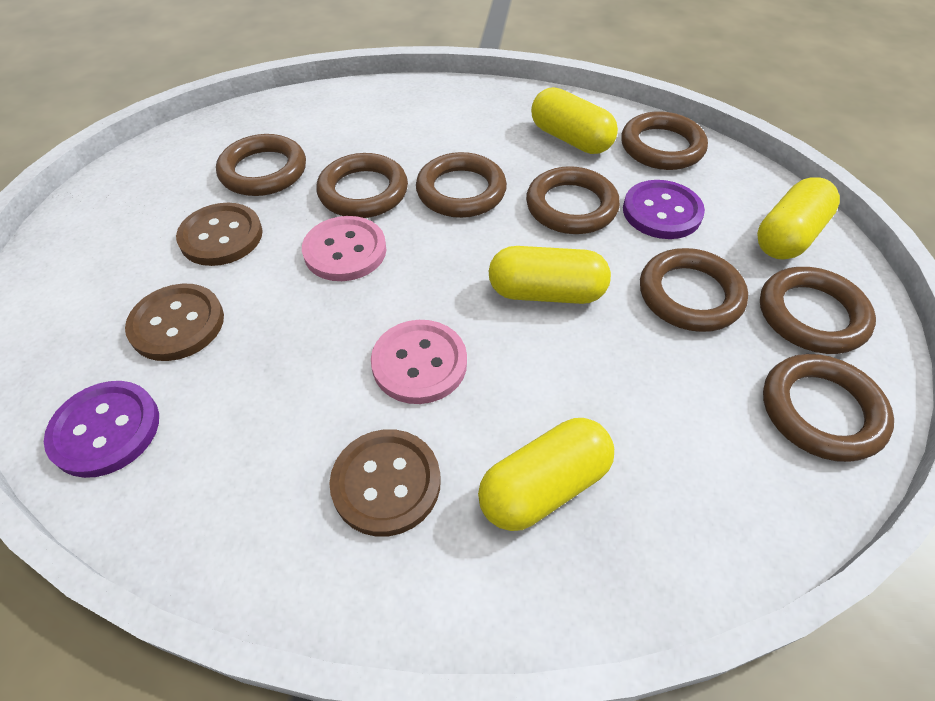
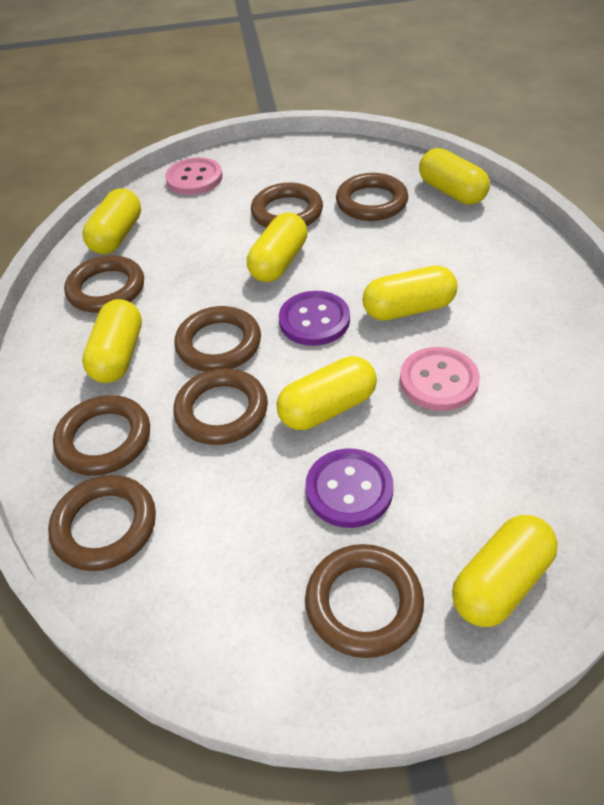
brown button: [125,284,224,361] [176,203,263,266] [329,429,441,537] = 3 -> none = 0
yellow capsule: [478,418,614,531] [489,246,611,304] [531,87,618,154] [757,177,840,260] = 4 -> [82,299,142,383] [83,188,141,254] [247,212,307,282] [277,356,377,430] [363,265,457,321] [419,148,490,205] [452,515,558,627] = 7

